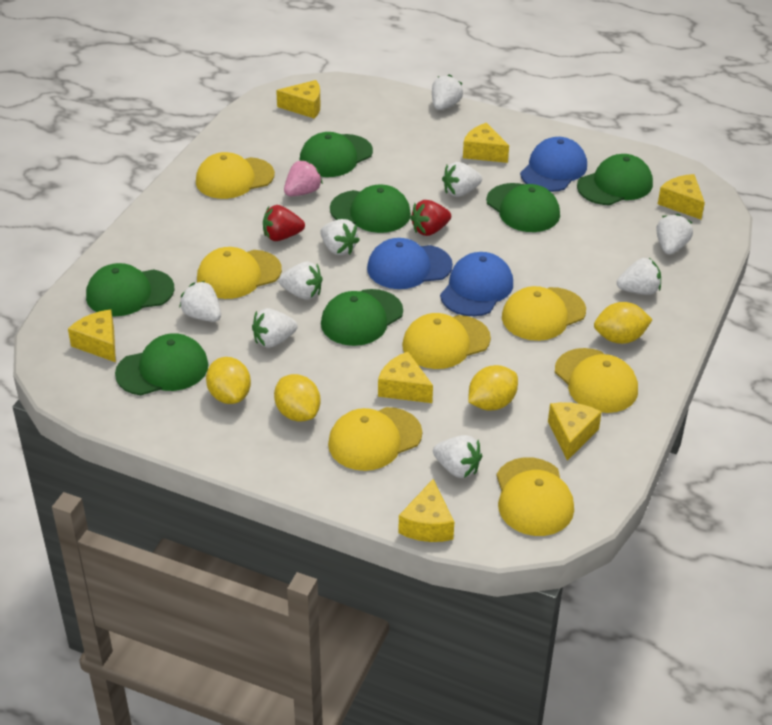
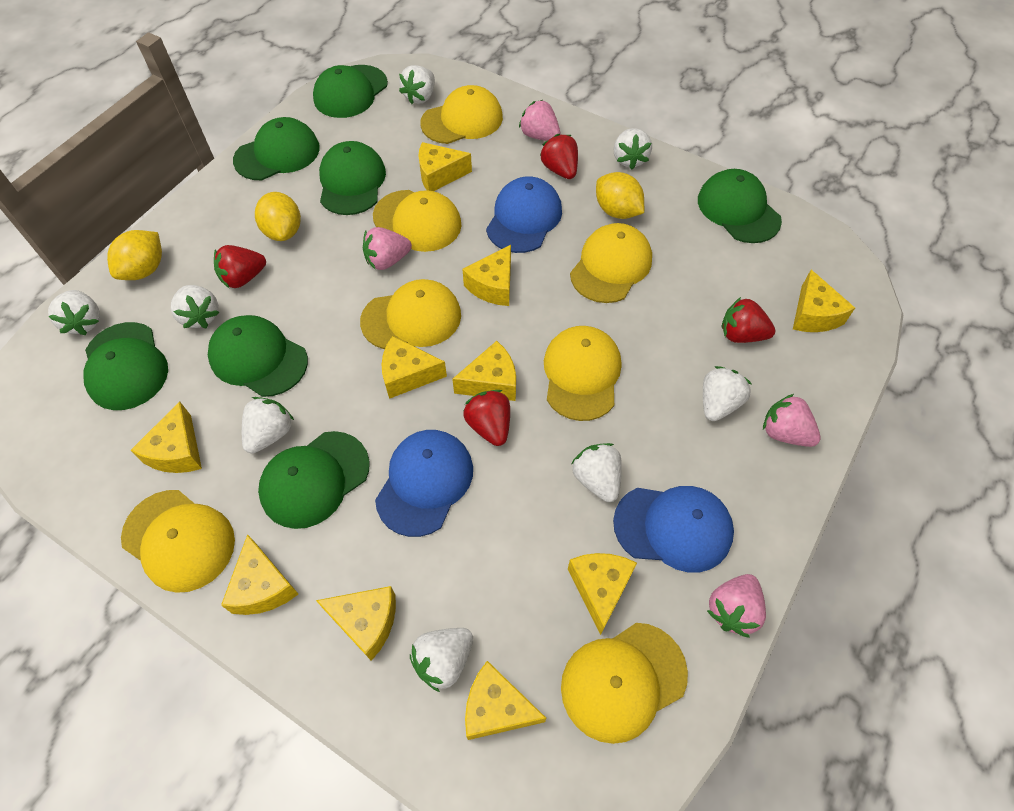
pink strawberry: [284,160,323,196] = 1 -> [363,227,412,270] [519,100,561,141] [707,574,766,638] [763,394,821,447] = 4
red strawberry: [263,205,305,241] [410,200,451,236] = 2 -> [214,245,266,289] [463,390,510,446] [540,134,578,179] [722,297,775,343] = 4
white strawberry: [179,281,221,322] [252,308,298,348] [279,262,323,300] [320,219,360,255] [432,74,463,110] [433,435,482,478] [442,162,482,197] [617,258,661,295] [656,214,693,255] = 9 -> [48,290,100,335] [171,285,220,328] [242,397,294,454] [399,65,435,104] [410,628,473,692] [571,443,622,502] [614,128,652,170] [703,366,752,421] = 8
yellow cheese: [68,309,116,362] [276,80,321,119] [378,352,433,403] [398,479,454,542] [463,123,509,163] [548,402,602,461] [658,174,705,219] = 7 -> [130,401,202,473] [221,534,298,615] [316,586,396,661] [381,336,447,399] [418,142,472,191] [452,341,516,401] [462,245,511,306] [465,661,546,740] [568,553,637,635] [793,270,855,332] = 10
yellow lemon: [206,357,251,404] [274,374,321,422] [468,365,518,411] [594,302,653,344] = 4 -> [107,230,162,280] [255,192,301,241] [596,172,644,219] = 3

